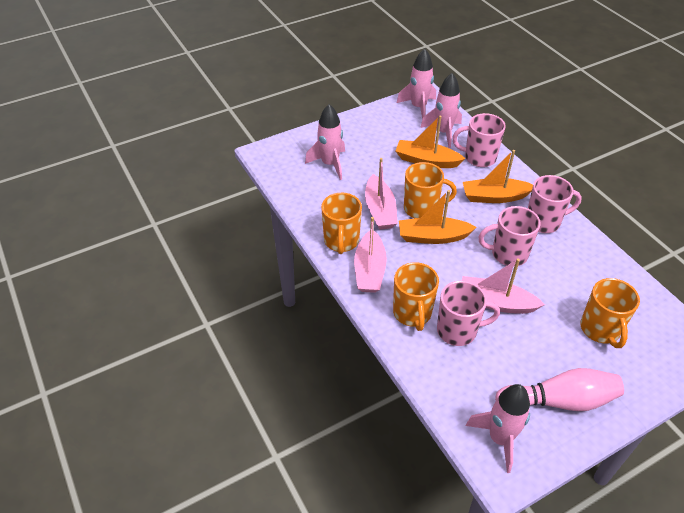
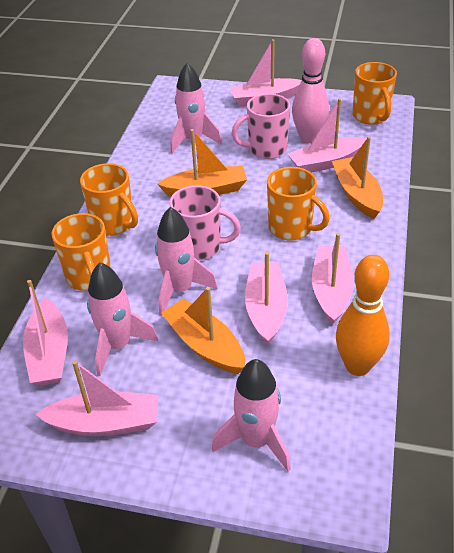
orange bowling pin: none = 0 -> [336,255,390,376] = 1
pink boat: [354,217,387,293] [365,158,398,230] [462,258,545,314] = 3 -> [23,280,68,386] [35,360,158,436] [229,39,302,107] [245,252,288,345] [288,98,367,173] [312,233,354,325] = 6
pink mug: [437,281,500,346] [452,113,506,167] [478,206,541,267] [528,175,582,233] = 4 -> [169,185,241,260] [232,94,290,159] = 2

